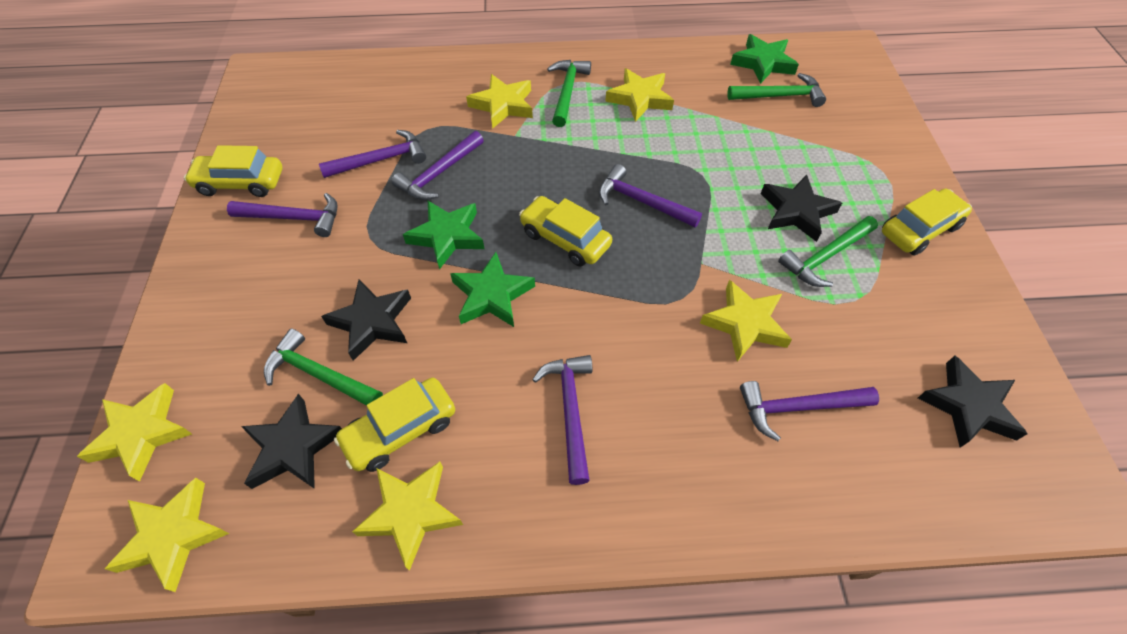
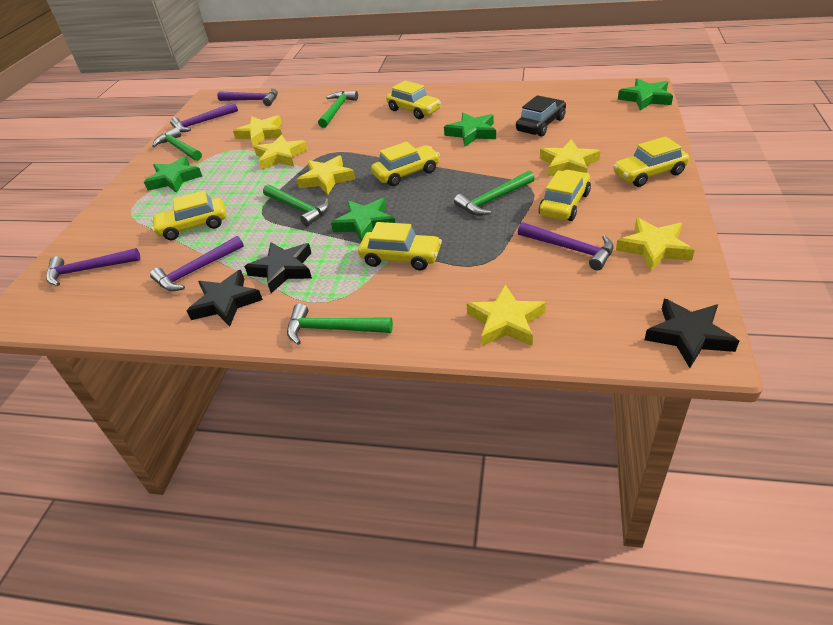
black car: none = 0 -> [516,95,566,137] = 1
black star: [241,394,342,489] [321,280,411,361] [761,175,842,242] [918,355,1027,448] = 4 -> [187,270,263,326] [244,242,312,293] [645,299,739,368] = 3
green hammer: [264,328,383,406] [547,60,591,127] [727,73,826,107] [778,216,878,287] = 4 -> [152,127,202,161] [263,184,330,226] [287,303,393,345] [318,91,358,128] [454,171,535,216] = 5
green star: [403,201,484,270] [450,252,535,327] [730,34,799,84] = 3 -> [144,156,202,193] [331,198,395,241] [444,113,496,146] [618,79,673,110] = 4
purple hammer: [227,193,338,237] [319,130,426,178] [392,131,484,200] [532,355,592,485] [599,164,702,228] [740,381,879,441] = 6 -> [46,248,140,286] [150,236,244,291] [170,102,238,132] [217,88,278,106] [518,222,614,270] = 5
yellow car: [184,145,282,197] [334,378,455,472] [519,196,612,266] [882,189,972,255] = 4 -> [151,190,227,240] [358,222,442,271] [371,142,440,186] [386,80,441,119] [539,170,591,221] [613,136,689,187] = 6

